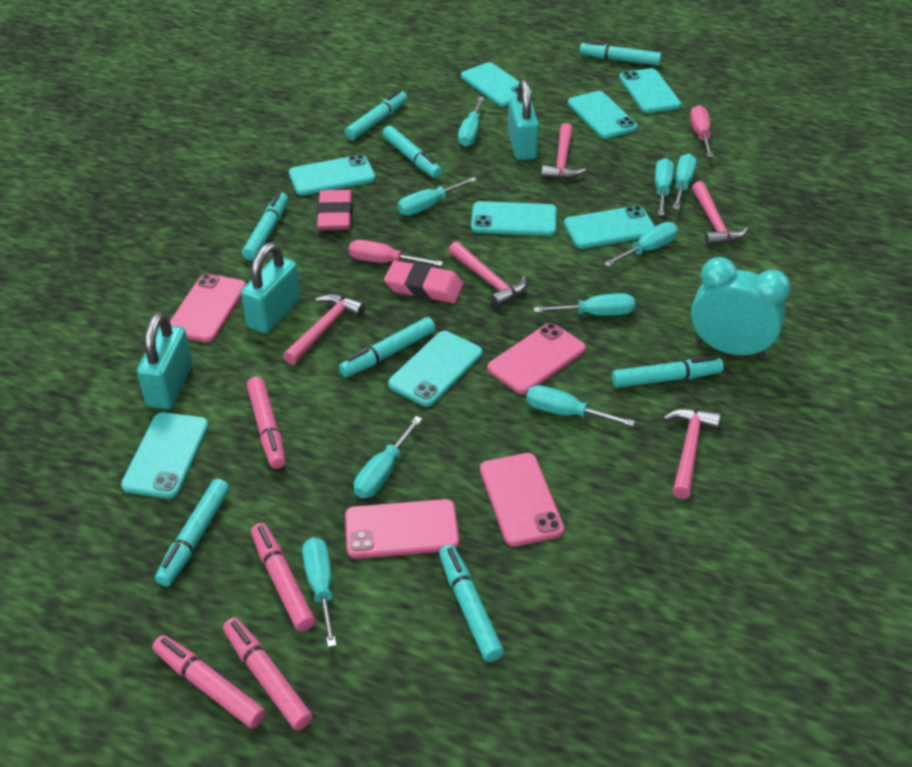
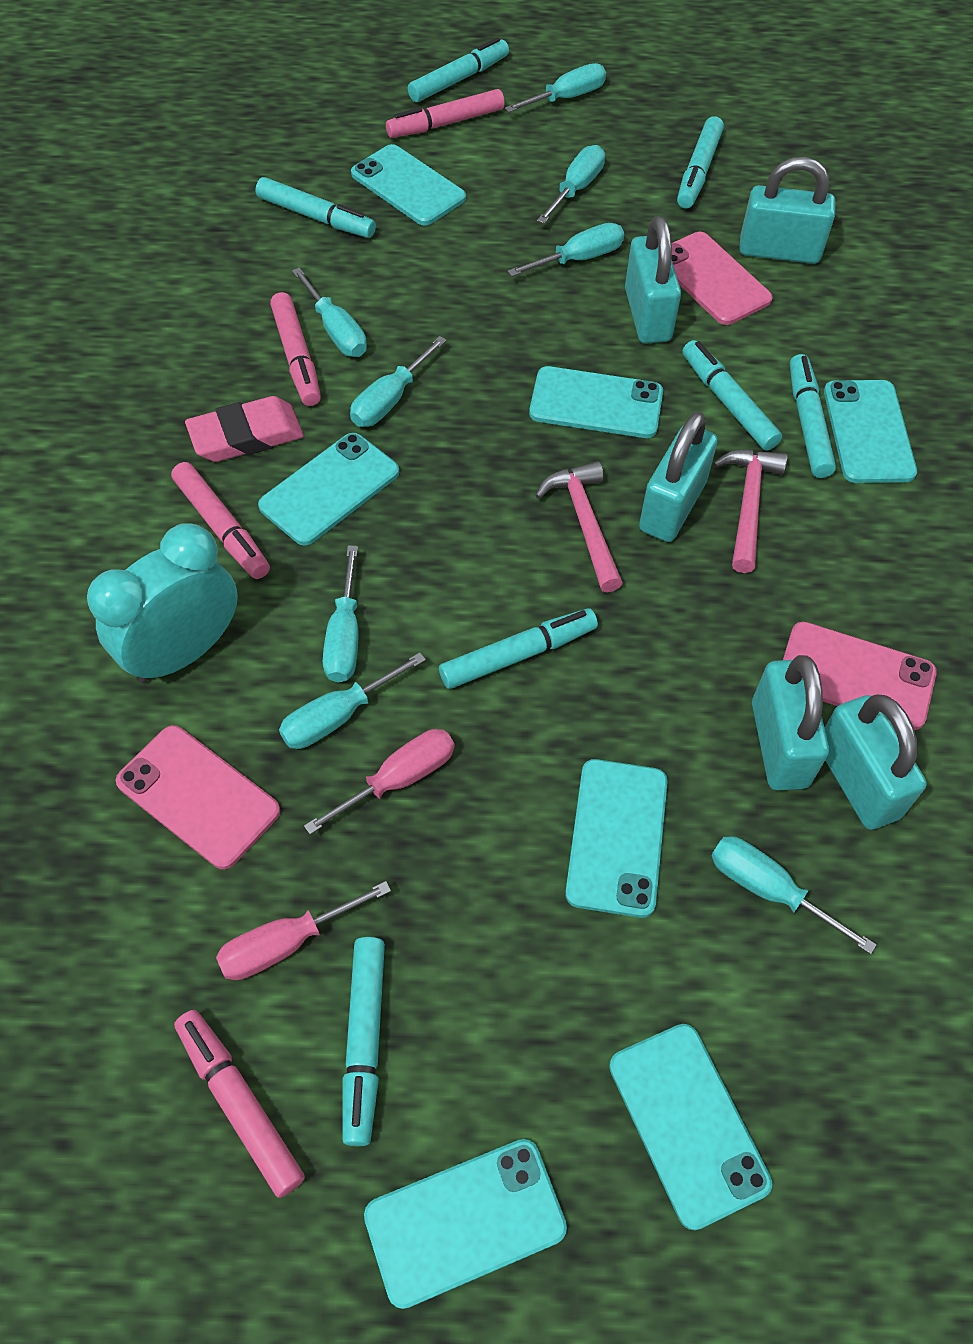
pink eraser: [317,190,352,230] [384,260,464,303] = 2 -> [185,396,304,462] = 1
pink hammer: [283,294,365,365] [448,242,527,308] [541,123,586,179] [663,408,721,499] [692,181,748,246] = 5 -> [535,461,623,592] [713,449,788,573] = 2
pink phone: [170,274,246,343] [345,499,459,559] [480,453,564,547] [487,323,586,394] = 4 -> [116,725,280,869] [671,232,773,325] [783,622,937,730] = 3
turquoise marker: [155,479,230,587] [242,192,288,261] [339,317,436,377] [345,90,407,140] [382,126,442,178] [439,545,504,662] [580,41,662,66] [612,356,724,388] = 8 -> [255,177,376,238] [343,937,385,1146] [407,37,509,102] [439,609,598,689] [677,116,724,208] [682,340,782,451] [790,354,836,478] = 7
turquoise padlock: [137,312,193,409] [241,242,301,334] [508,79,539,160] = 3 -> [625,216,681,344] [639,412,718,542] [740,157,835,264] [752,655,829,791] [825,694,927,830] = 5
turquoise phone: [121,412,209,499] [289,154,376,195] [388,331,482,407] [461,62,532,107] [471,201,557,236] [564,206,655,249] [568,91,638,139] [619,68,681,113] = 8 -> [258,433,399,546] [351,144,466,226] [364,1139,567,1309] [529,366,663,438] [565,759,668,918] [609,1024,772,1230] [824,380,917,483] = 7
turquoise screwdriver: [302,537,337,647] [354,416,422,498] [398,177,477,216] [458,97,484,147] [526,385,635,427] [534,293,635,316] [604,222,678,267] [655,158,674,216] [673,154,697,210] = 9 -> [279,652,426,749] [292,268,367,357] [323,545,359,683] [350,336,447,427] [505,63,606,113] [508,223,624,277] [537,145,605,224] [711,836,877,954] = 8

